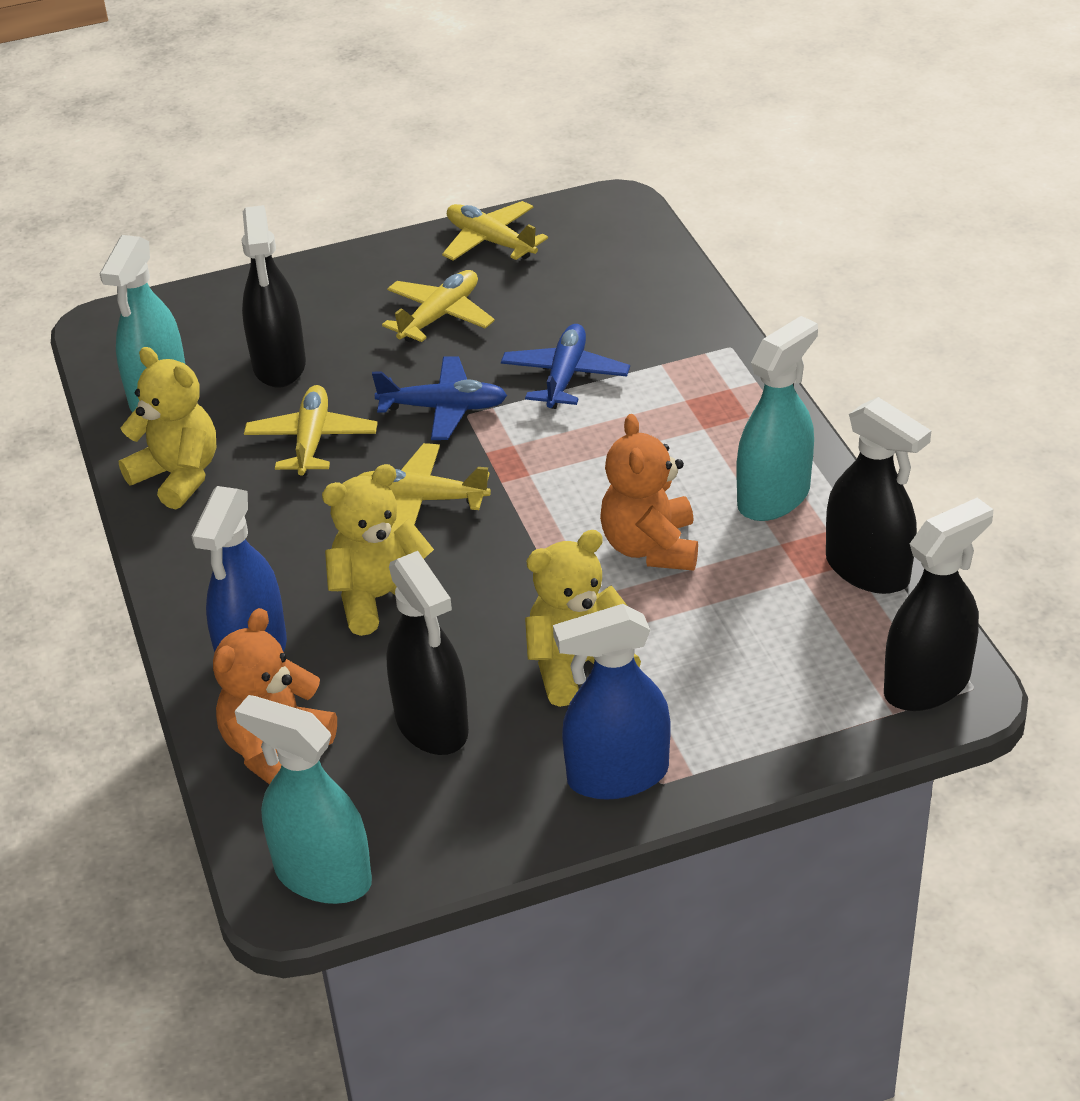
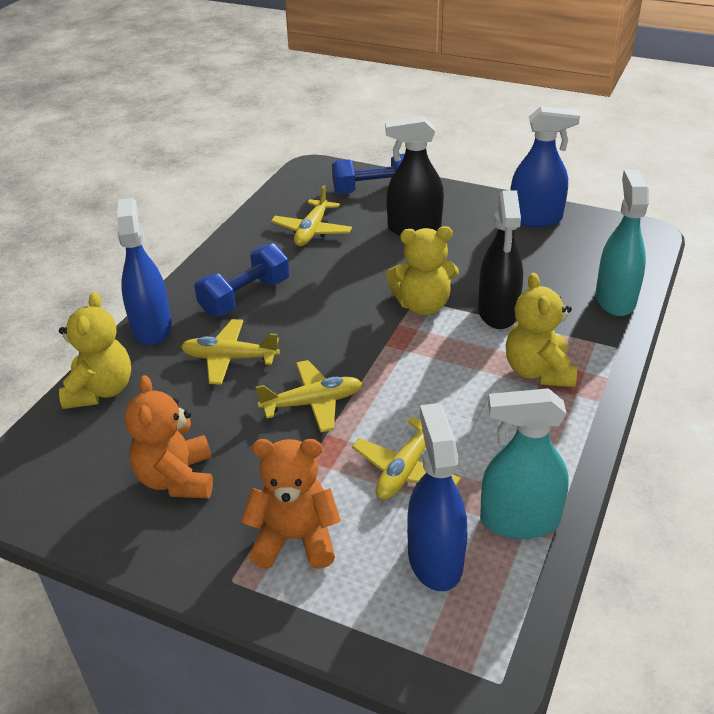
black spray bottle: [242,205,306,388] [386,551,469,755] [826,397,931,594] [884,498,993,711] = 4 -> [385,116,444,236] [478,191,523,329] = 2
blue dumbbell: none = 0 -> [194,244,289,316] [332,154,405,194] = 2
blue plane: [372,357,507,440] [501,324,630,409] = 2 -> none = 0
blue spray bottle: [192,486,287,653] [553,604,671,800] = 2 -> [117,198,172,345] [407,403,467,591] [510,106,580,227] = 3
turquoise spray bottle: [100,235,185,412] [235,695,372,904] [736,316,818,521] = 3 -> [480,388,569,539] [595,170,649,316] = 2

